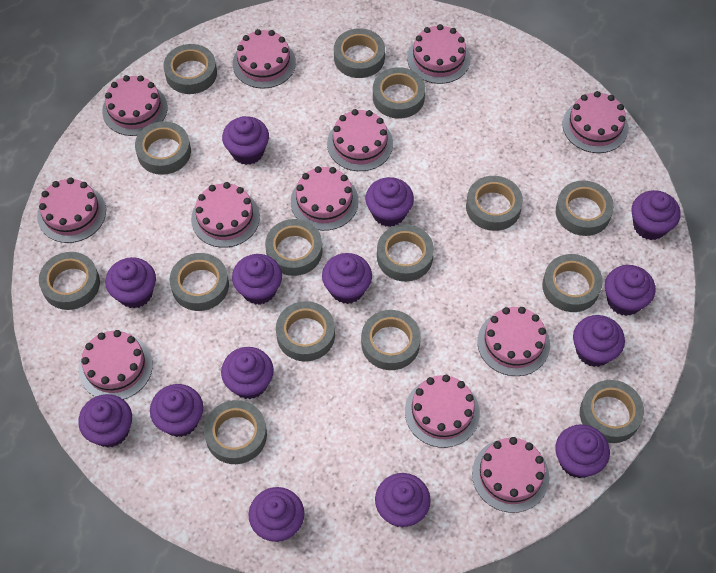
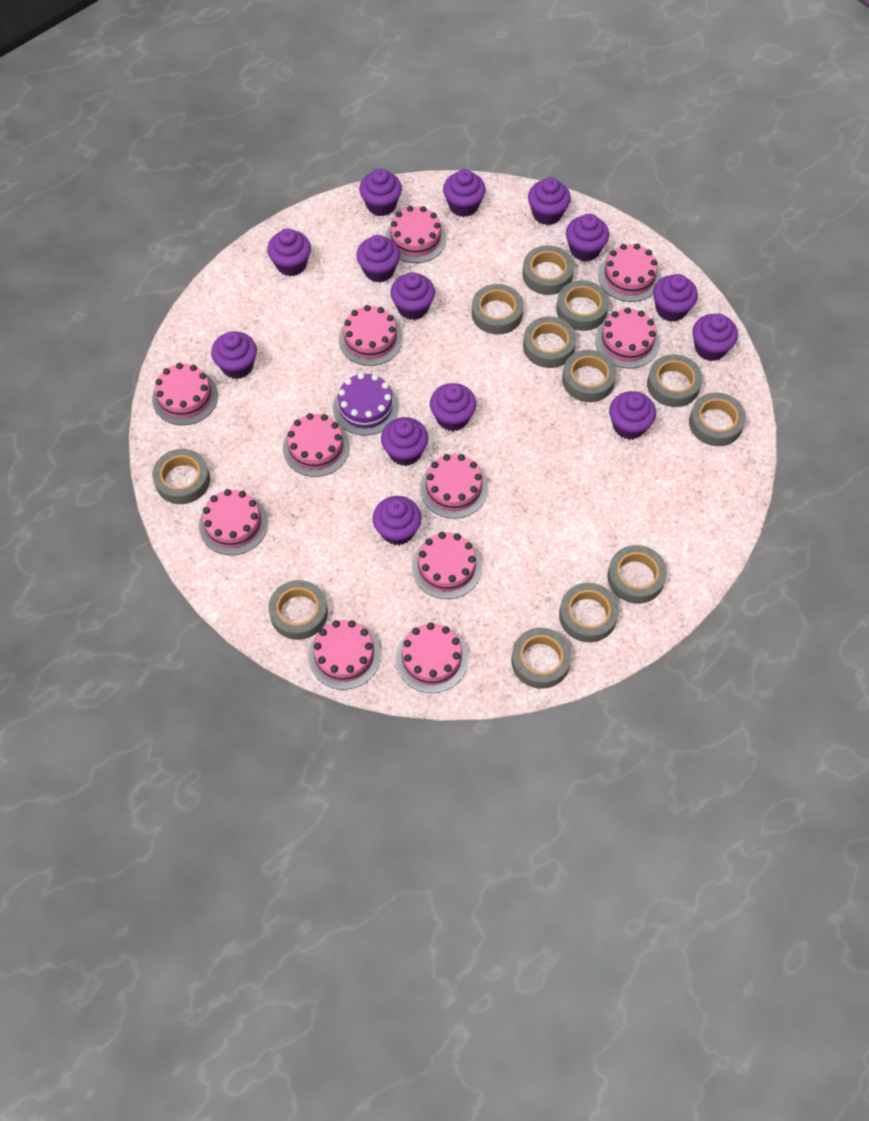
grey tape: [39,252,100,310] [135,121,191,175] [163,44,217,94] [170,253,229,311] [204,400,267,464] [265,219,323,276] [276,301,335,361] [334,28,385,78] [361,310,421,370] [373,67,425,119] [377,224,434,281] [466,176,523,231] [542,254,603,312] [556,180,614,236] [580,380,644,443] = 15 -> [152,449,210,504] [268,580,328,640] [472,284,524,335] [511,628,572,689] [522,245,574,295] [523,316,576,368] [556,280,609,331] [559,583,619,642] [562,350,617,402] [607,545,667,604] [647,354,703,407] [689,392,746,446] = 12
pink cake: [37,177,106,243] [79,330,153,400] [102,75,168,136] [191,182,260,248] [233,29,296,89] [291,166,359,231] [327,109,393,171] [405,375,480,448] [407,24,470,84] [472,437,549,513] [477,307,550,376] [562,91,628,153] = 12 -> [152,363,218,425] [199,489,268,555] [283,413,350,477] [308,620,381,690] [339,305,403,366] [385,206,447,263] [396,623,468,693] [412,532,482,599] [420,454,488,519] [595,307,660,368] [598,244,661,302] = 11
purple cake: none = 0 -> [333,373,399,435] = 1

